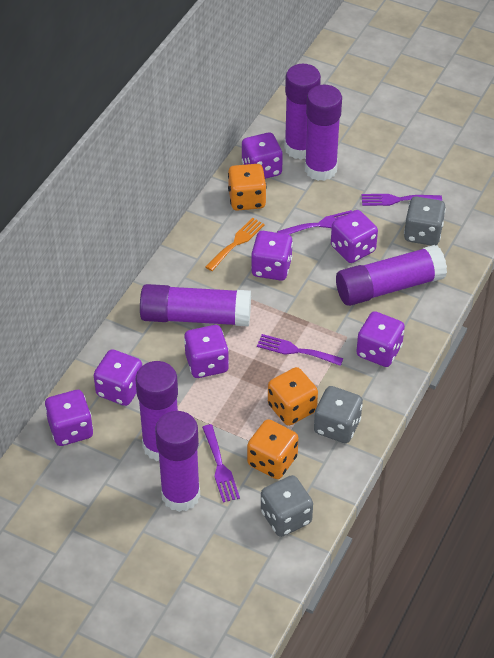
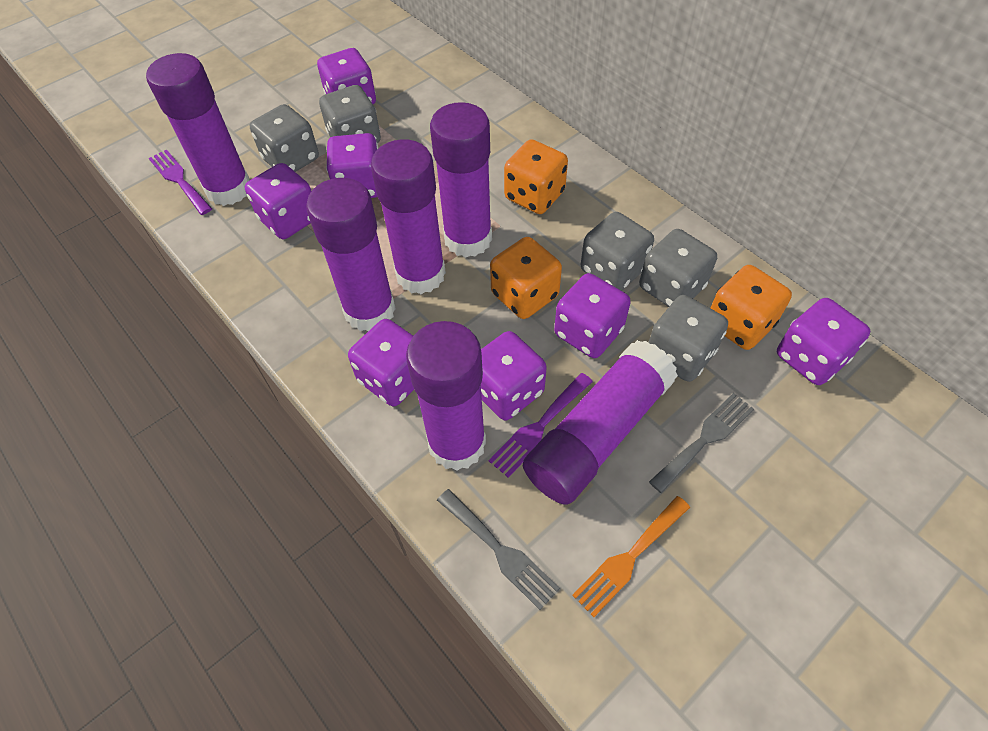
grey dice: [261,475,313,537] [314,386,363,443] [404,196,446,246] = 3 -> [250,104,319,172] [319,85,381,143] [581,212,654,291] [639,229,717,307] [648,295,728,382] = 5
grey fork: none = 0 -> [437,489,560,610] [649,393,754,493] = 2
purple fork: [202,424,240,502] [257,334,343,366] [277,210,352,235] [362,194,442,206] = 4 -> [149,149,212,215] [489,373,593,478] = 2

